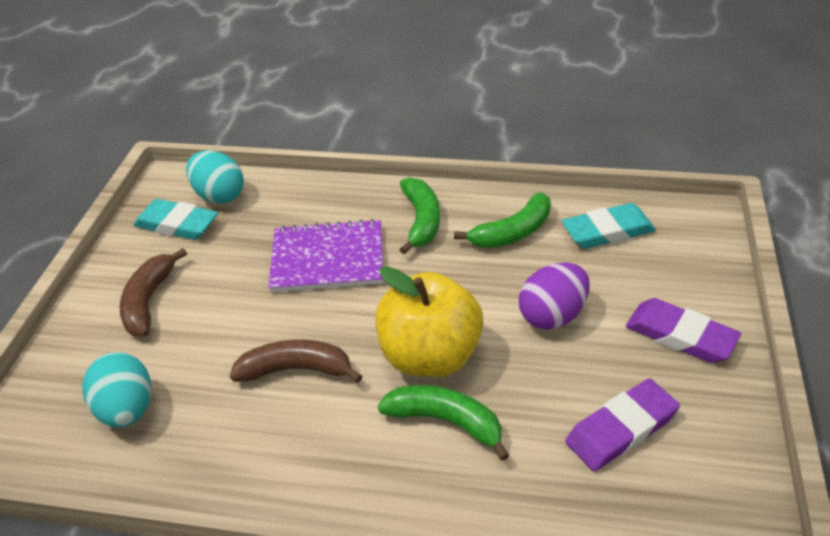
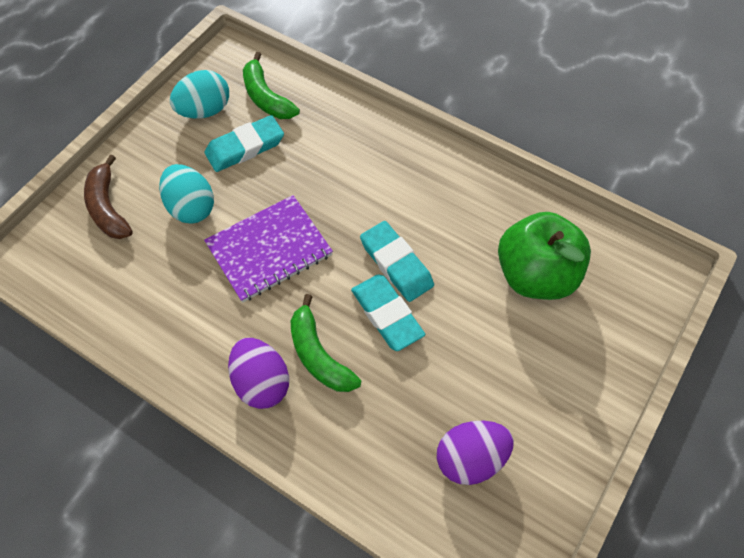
brown banana: [120,248,187,336] [230,340,362,383] = 2 -> [84,154,133,239] = 1
green apple: none = 0 -> [498,212,591,300] = 1
green banana: [378,385,509,461] [399,177,440,254] [454,192,551,248] = 3 -> [243,52,300,119] [291,294,361,392] = 2
purple egg: [519,262,590,330] = 1 -> [228,338,289,409] [437,421,514,485] = 2
purple eraser: [565,379,680,471] [626,298,741,363] = 2 -> none = 0
turquoise eraser: [133,199,218,240] [562,203,656,249] = 2 -> [205,115,284,172] [351,274,425,351] [360,221,434,302] = 3
yellow apple: [375,266,483,377] = 1 -> none = 0

